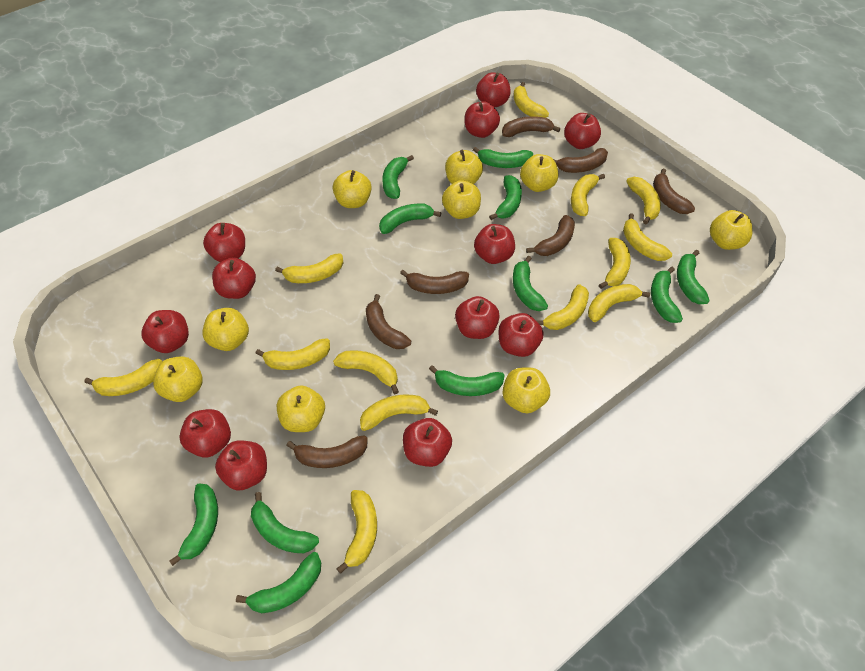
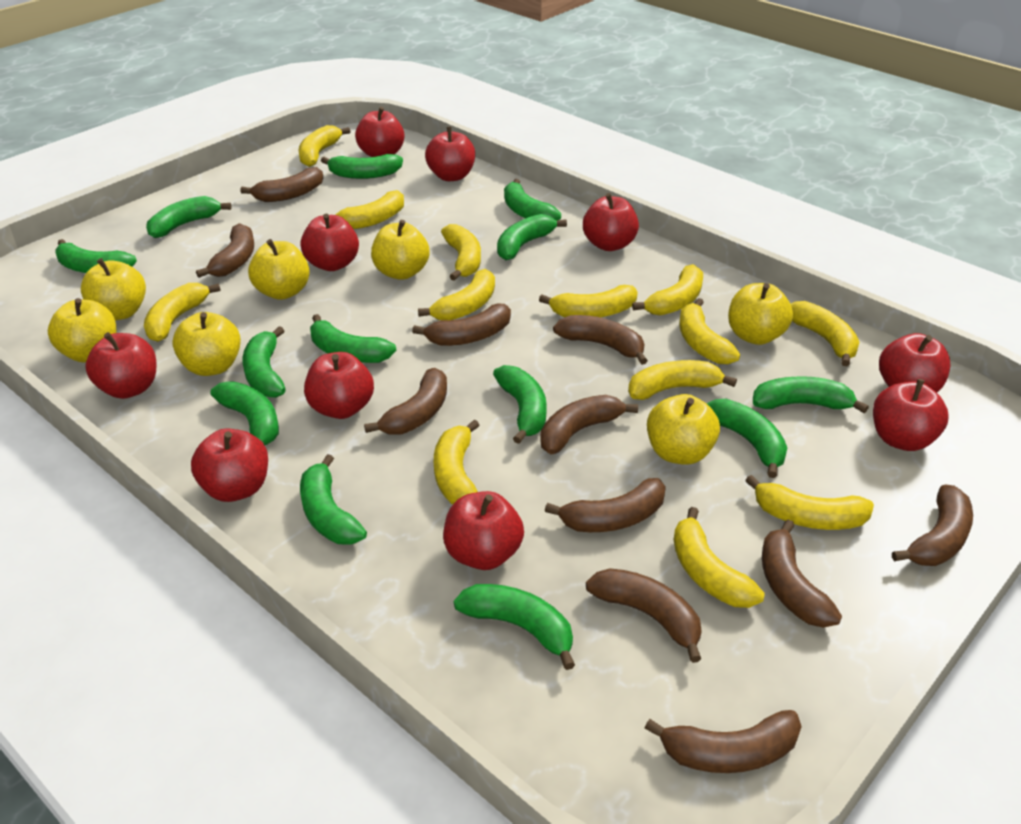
brown banana: [286,435,368,468] [366,294,411,349] [400,270,469,294] [502,116,560,137] [526,215,575,256] [553,148,608,173] [653,169,695,214] = 7 -> [196,223,254,278] [240,167,323,202] [364,368,447,435] [412,304,511,346] [540,395,638,454] [545,478,666,532] [553,315,648,365] [586,568,702,663] [645,710,802,773] [762,520,842,628] [892,484,973,566] = 11
green banana: [169,483,218,566] [236,552,321,613] [251,492,319,553] [379,204,441,234] [382,155,414,199] [429,365,505,396] [473,147,533,168] [489,175,522,220] [513,256,548,311] [651,267,683,323] [677,250,710,304] = 11 -> [55,239,137,273] [146,196,232,238] [210,381,279,445] [243,326,286,398] [300,454,367,545] [310,314,396,363] [321,154,403,179] [454,584,575,670] [493,365,547,444] [497,214,567,260] [504,179,561,220] [707,399,787,478] [753,376,869,413] = 13
red apple: [141,310,189,353] [179,409,231,458] [203,223,245,262] [212,257,256,299] [215,440,267,491] [403,418,452,467] [455,296,500,339] [465,101,500,138] [474,224,515,264] [476,72,511,108] [498,313,543,357] [564,113,601,149] = 12 -> [85,332,156,399] [191,428,268,502] [300,214,359,271] [304,352,374,419] [355,107,405,157] [425,127,475,181] [443,491,524,570] [583,193,639,251] [873,379,949,451] [879,333,950,393] = 10
yellow apple: [153,356,203,402] [202,308,249,351] [277,386,325,432] [333,170,372,208] [442,180,481,219] [445,150,483,184] [503,367,550,413] [520,154,558,192] [710,210,752,250] = 9 -> [48,298,116,363] [81,258,146,320] [172,312,241,376] [248,239,310,300] [371,220,430,280] [647,394,720,465] [728,283,793,345] = 7

